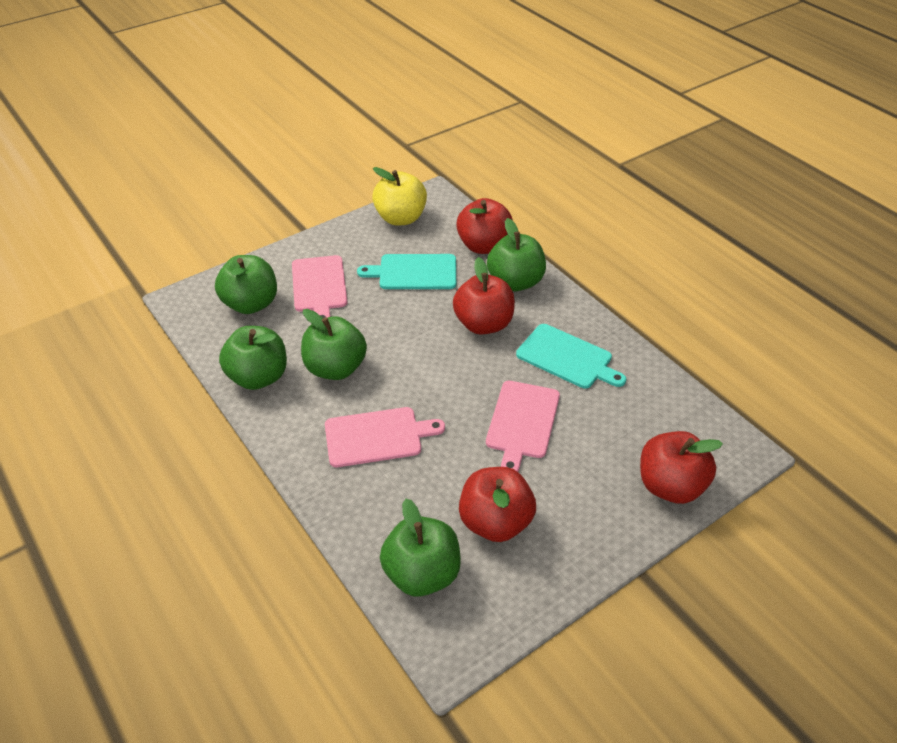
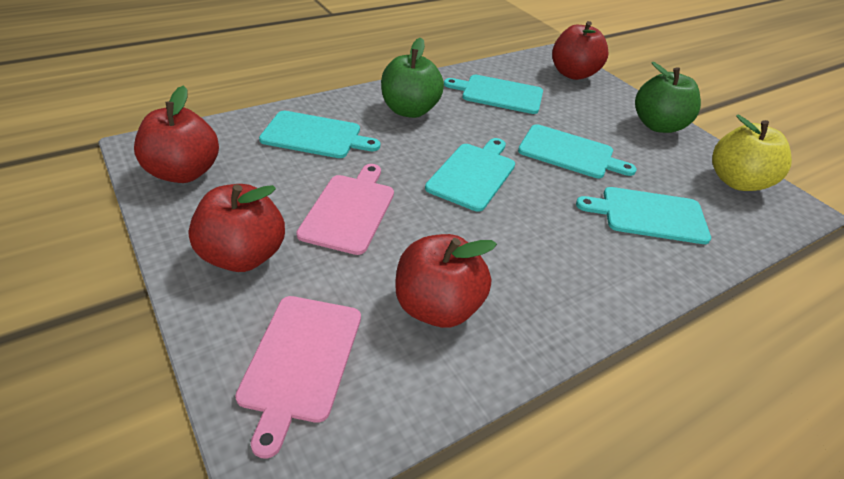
green apple: [215,255,277,314] [219,326,287,390] [301,309,367,380] [380,499,461,597] [487,218,546,291] = 5 -> [381,38,444,118] [635,62,701,133] = 2
pink cutting board: [292,255,347,318] [325,407,445,467] [486,381,560,472] = 3 -> [235,296,361,458] [296,164,394,255] = 2
turquoise cutting board: [357,254,456,289] [516,324,626,389] = 2 -> [259,111,380,158] [425,138,515,211] [444,75,543,114] [518,124,636,178] [576,187,711,244] = 5

